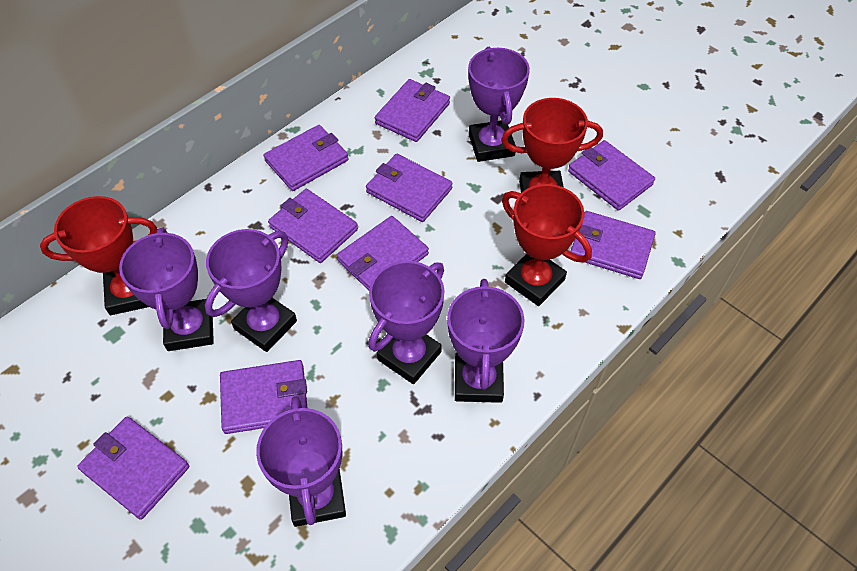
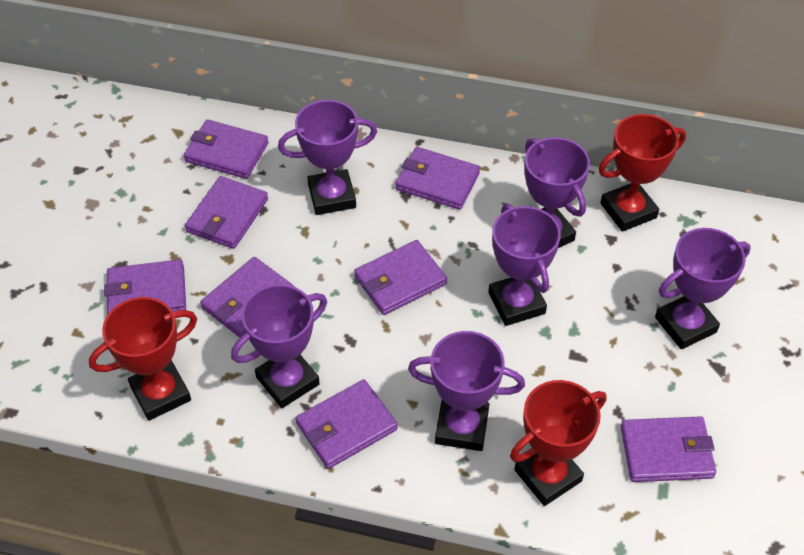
purple wallet: [77,416,190,520] [220,360,307,434] [264,125,349,191] [268,189,358,263] [337,216,429,290] [366,154,453,222] [375,79,450,142] [568,140,655,211] [570,211,655,279] = 9 -> [104,259,186,315] [184,119,269,179] [185,176,268,249] [200,257,295,338] [296,379,398,469] [354,240,447,315] [396,147,480,210] [621,416,716,482] = 8

